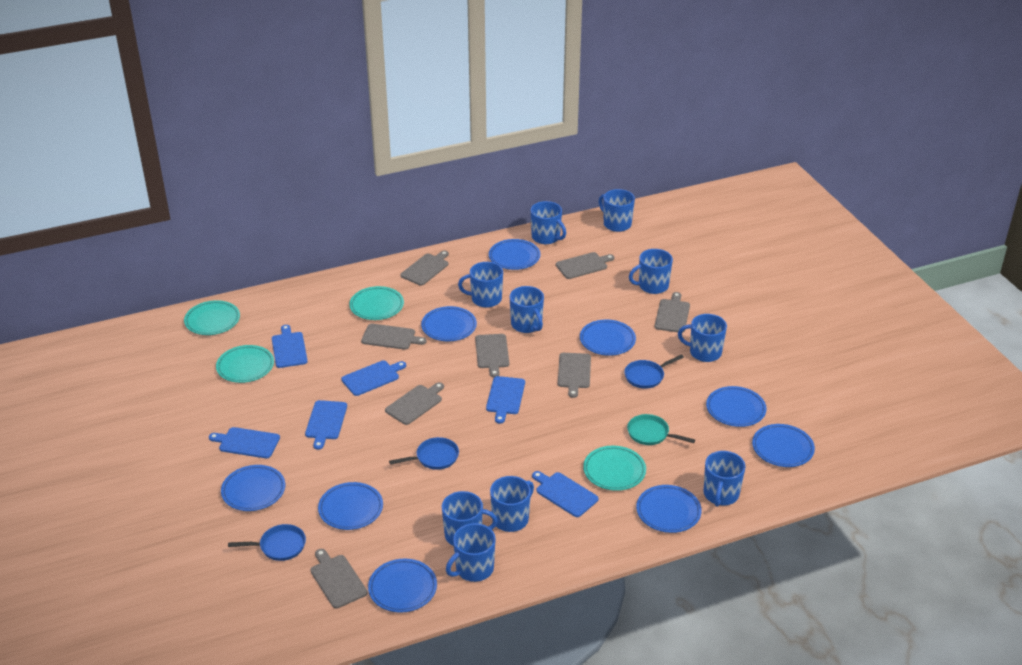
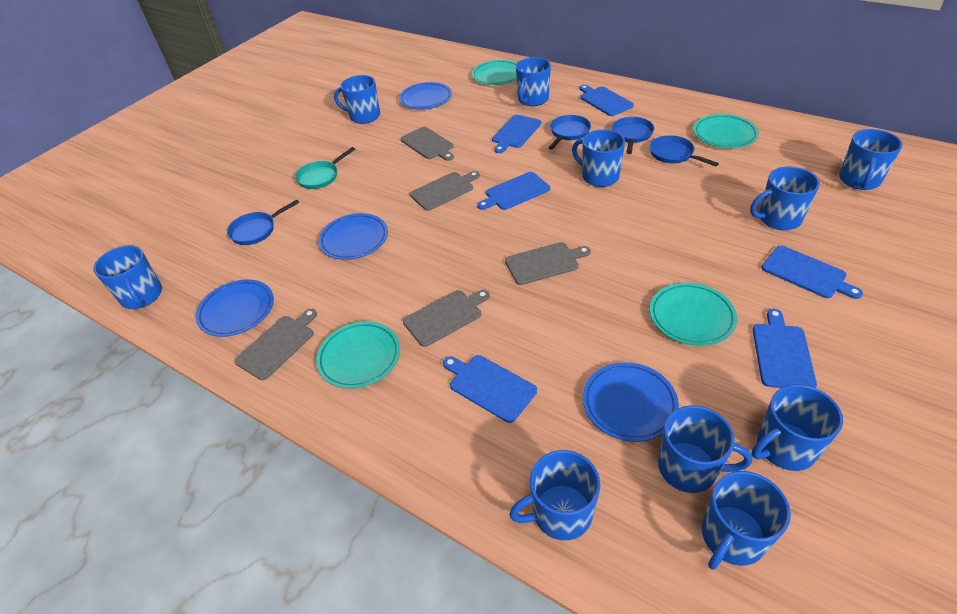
blue pan: [228,524,306,561] [389,437,459,470] [624,354,684,389] = 3 -> [227,200,299,245] [548,115,591,150] [612,117,654,154] [650,135,719,166] = 4
blue plate: [221,465,285,511] [318,482,383,530] [368,559,437,613] [421,306,477,341] [489,239,541,270] [580,319,636,356] [636,485,702,533] [706,386,767,427] [752,424,815,467] = 9 -> [196,279,274,337] [318,213,388,260] [399,82,452,110] [583,362,679,442] = 4
grey cutting board: [310,549,368,609] [361,324,427,350] [385,382,444,425] [400,250,449,286] [475,334,509,377] [556,252,615,279] [558,353,591,398] [655,292,690,333] = 8 -> [234,309,317,380] [400,127,454,161] [403,290,490,347] [410,171,480,211] [505,242,591,285] = 5

